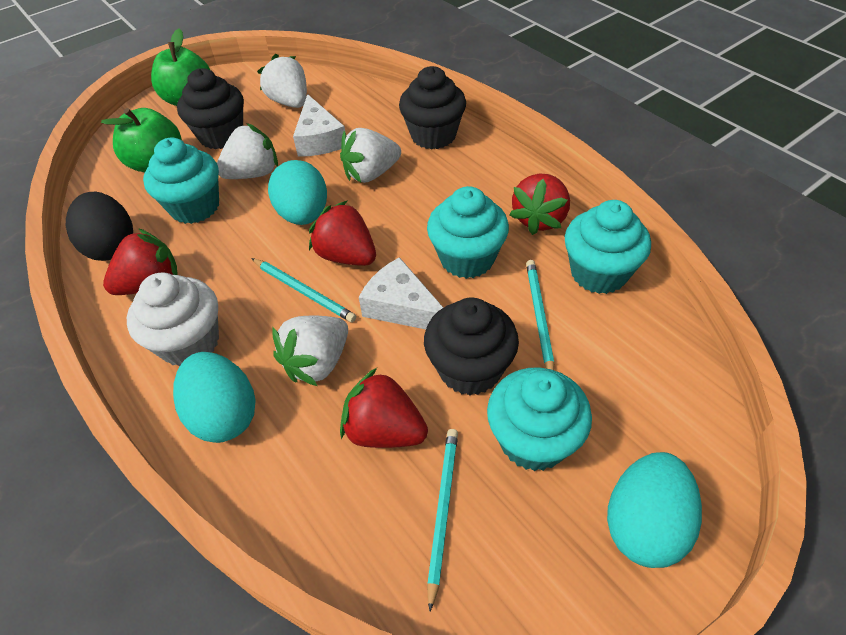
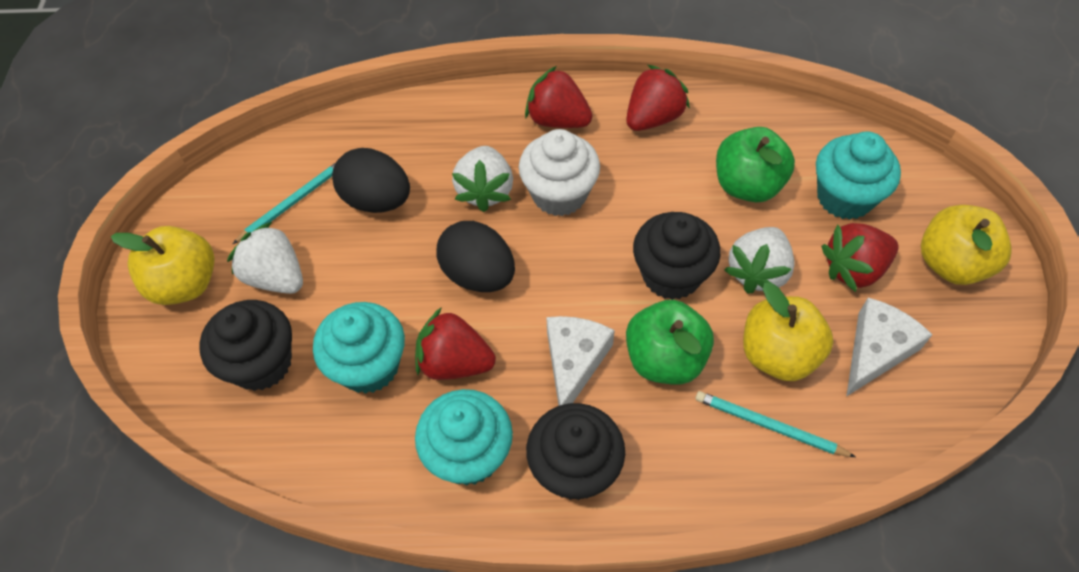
black egg: [66,192,133,261] = 1 -> [332,148,410,213] [436,221,515,292] = 2
turquoise cupcake: [143,138,219,224] [427,186,509,279] [487,368,592,471] [565,200,651,294] = 4 -> [313,302,405,394] [415,389,513,486] [816,131,901,220] = 3
turquoise egg: [173,352,256,443] [268,160,327,225] [607,452,702,568] = 3 -> none = 0
turquoise pencil: [251,258,356,322] [427,429,458,611] [526,260,554,370] = 3 -> [233,163,335,244] [695,391,856,457] = 2
white strawberry: [217,123,278,179] [257,53,307,108] [272,316,348,386] [340,128,401,183] = 4 -> [227,222,303,294] [452,146,513,212] [724,227,795,294] = 3
yellow apple: none = 0 -> [111,226,215,305] [743,283,833,381] [921,205,1012,285] = 3

